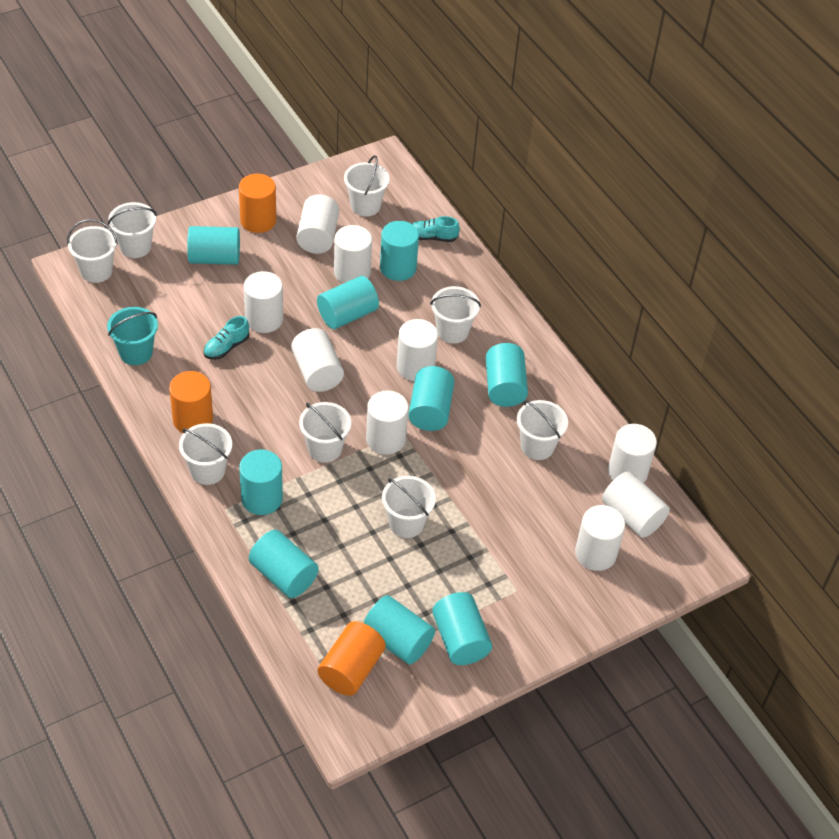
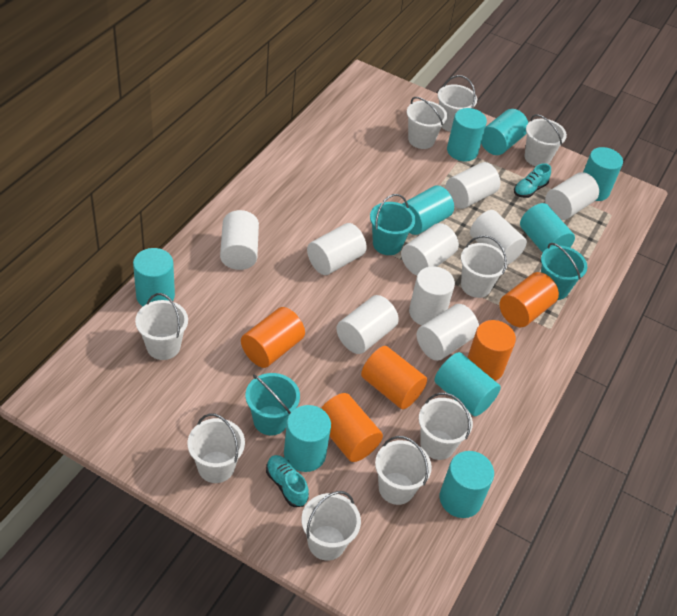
orange cylinder: [169,371,213,433] [239,174,276,233] [318,621,386,696] = 3 -> [241,307,305,368] [321,393,383,462] [361,346,427,409] [467,320,516,381] [499,272,559,327] = 5
turquoise bucket: [107,307,158,365] = 1 -> [246,373,300,435] [370,194,416,255] [541,243,587,300] = 3
white bucket: [67,219,118,283] [108,202,157,258] [179,423,232,485] [299,402,351,463] [344,155,390,216] [382,476,436,538] [430,286,481,344] [517,400,568,460] = 8 -> [135,293,188,360] [188,413,245,483] [302,491,361,561] [375,436,432,505] [407,97,447,149] [419,393,473,460] [438,75,477,132] [461,235,508,298] [524,114,567,166] = 9

